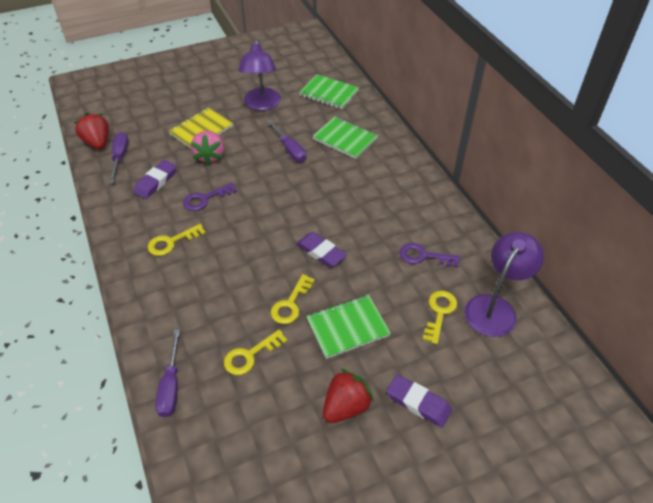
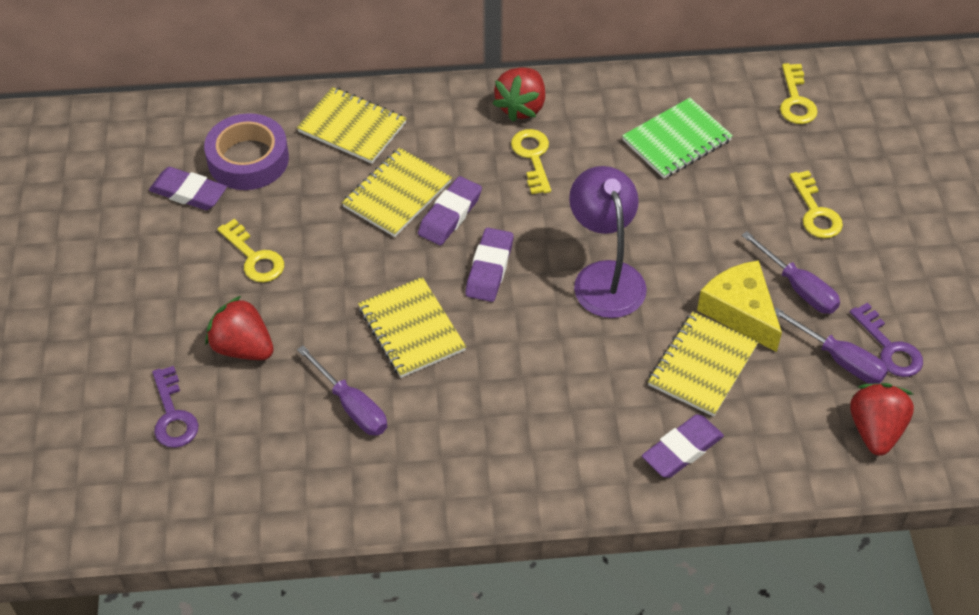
green notebook: [299,74,359,110] [306,295,391,359] [312,117,378,159] = 3 -> [622,98,733,178] = 1
pink strawberry: [191,131,224,165] = 1 -> none = 0
purple eraser: [133,160,176,199] [296,232,347,268] [386,374,452,427] = 3 -> [149,167,227,210] [418,176,482,245] [465,228,513,302] [642,414,724,478] = 4
purple lamp: [238,39,281,111] [465,232,544,337] = 2 -> [569,166,647,318] = 1
purple tape: none = 0 -> [204,113,289,190] = 1
red strawberry: [74,113,109,149] [323,369,374,423] = 2 -> [206,296,274,360] [492,67,545,122] [850,383,914,456] = 3
yellow cheese: none = 0 -> [697,260,782,352] = 1
yellow notebook: [168,107,234,149] = 1 -> [297,87,407,164] [342,148,452,237] [358,277,466,378] [648,312,758,417] = 4

